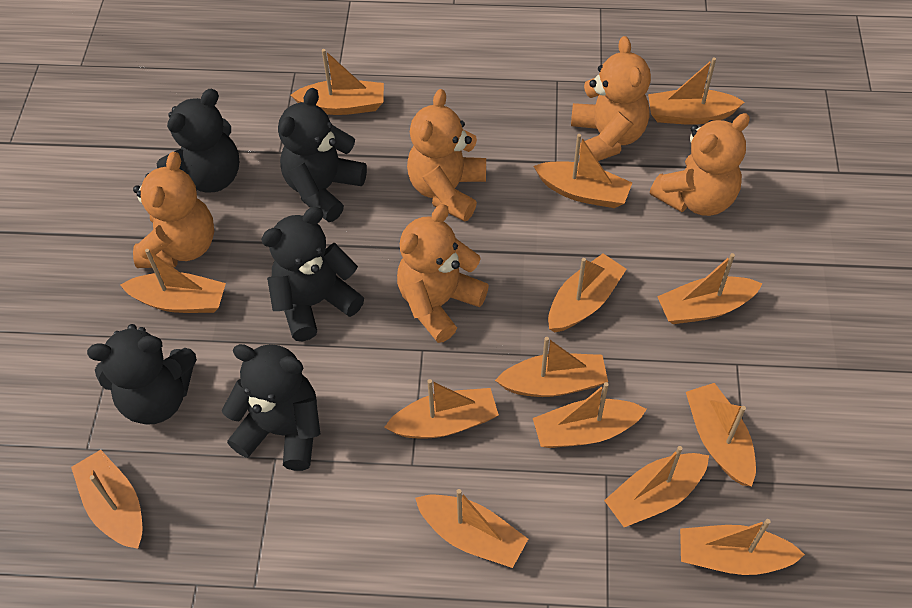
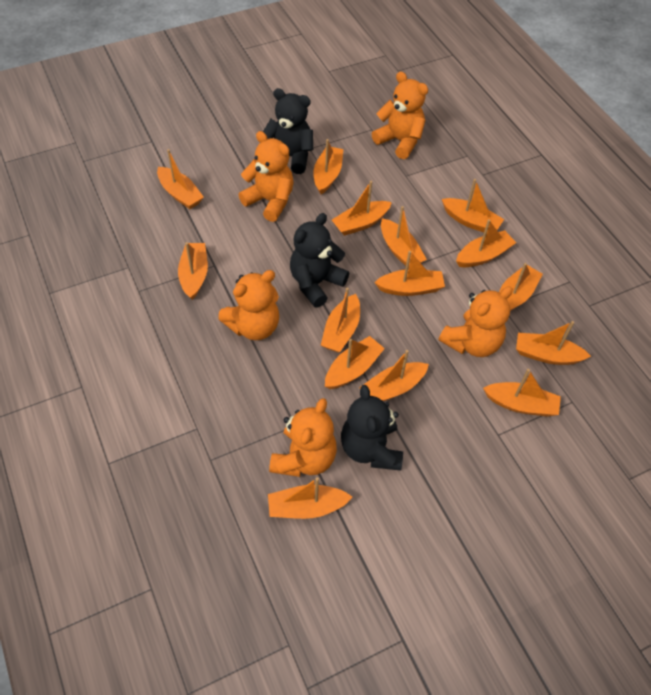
black teddy bear: [87,324,197,425] [157,88,239,193] [222,344,320,471] [261,207,364,341] [278,88,367,222] = 5 -> [263,88,313,174] [290,213,349,308] [341,385,403,471] = 3
orange boat: [71,450,142,549] [121,249,226,313] [290,49,384,115] [384,379,499,438] [415,489,528,568] [495,337,608,397] [533,382,647,448] [534,134,632,208] [548,253,626,333] [604,446,709,527] [648,57,744,125] [657,253,762,324] [680,519,805,575] [686,383,756,487] = 14 -> [157,149,204,209] [178,242,208,300] [268,477,352,519] [314,139,343,194] [321,287,360,353] [325,336,385,389] [332,181,392,236] [359,350,429,401] [374,251,445,296] [381,206,427,269] [442,179,504,232] [456,219,516,267] [483,369,561,417] [499,263,543,311] [516,321,591,365] = 15

